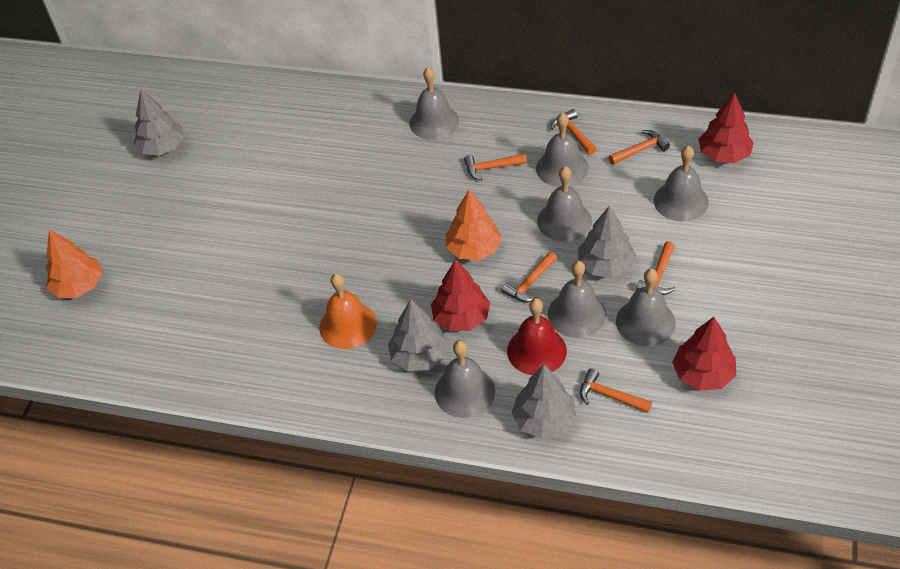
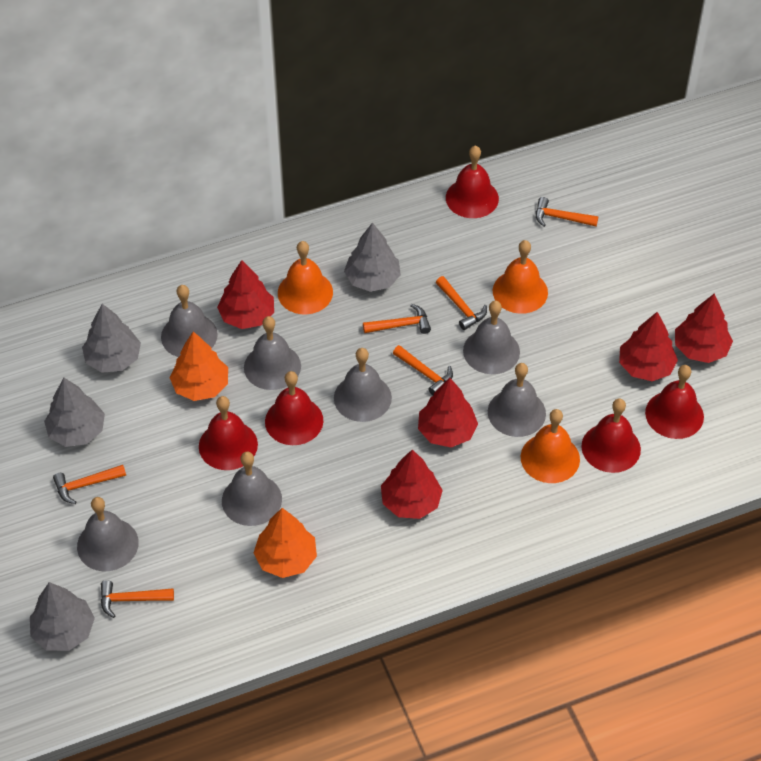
orange bell: [320,273,377,349] = 1 -> [278,241,333,314] [493,240,548,314] [521,409,580,483] = 3
red bell: [507,298,567,375] = 1 -> [199,396,258,470] [265,371,323,445] [446,145,499,218] [581,399,641,473] [645,365,704,439] = 5
red tree: [431,260,490,331] [672,317,736,391] [699,92,754,163] = 3 -> [217,260,274,329] [381,449,443,519] [418,378,478,448] [619,312,678,381] [675,293,733,363] = 5

